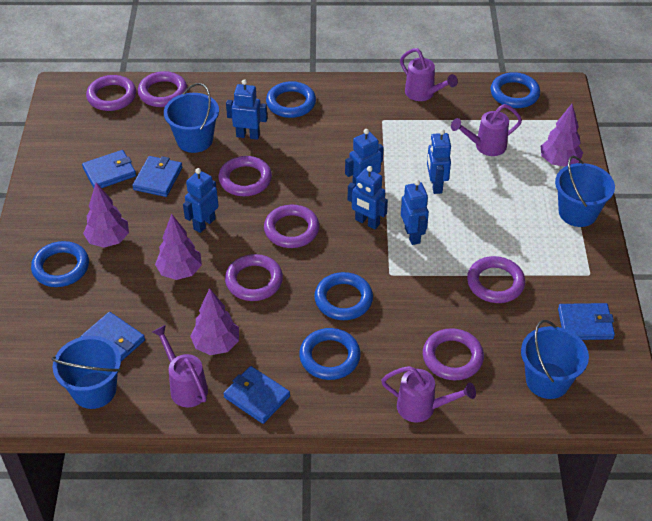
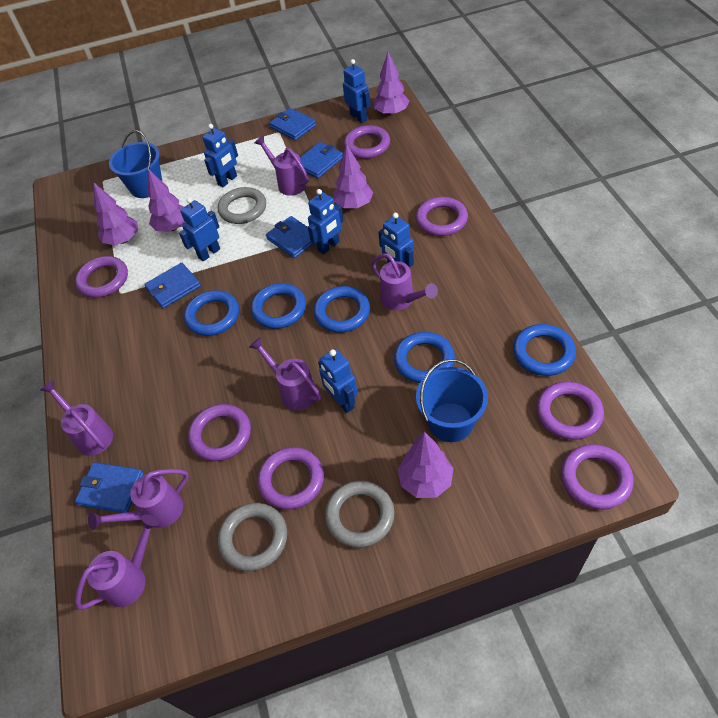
blue bucket: [51,336,121,409] [164,83,219,153] [521,320,589,399] [555,156,615,227] = 4 -> [109,130,162,198] [416,359,488,442] = 2
grey ring: none = 0 -> [218,187,266,224] [218,503,287,571] [325,481,395,548] = 3
purple tree: [83,183,129,248] [155,214,202,280] [190,288,239,355] [541,104,583,167] = 4 -> [93,182,138,245] [147,169,185,232] [333,144,374,209] [373,52,409,116] [398,432,453,498] = 5
purple watering can: [152,325,208,407] [381,366,476,422] [400,48,458,101] [451,104,522,156] = 4 -> [41,380,113,456] [75,515,159,610] [88,469,189,530] [249,337,321,411] [254,135,309,196] [371,253,438,310] = 6

